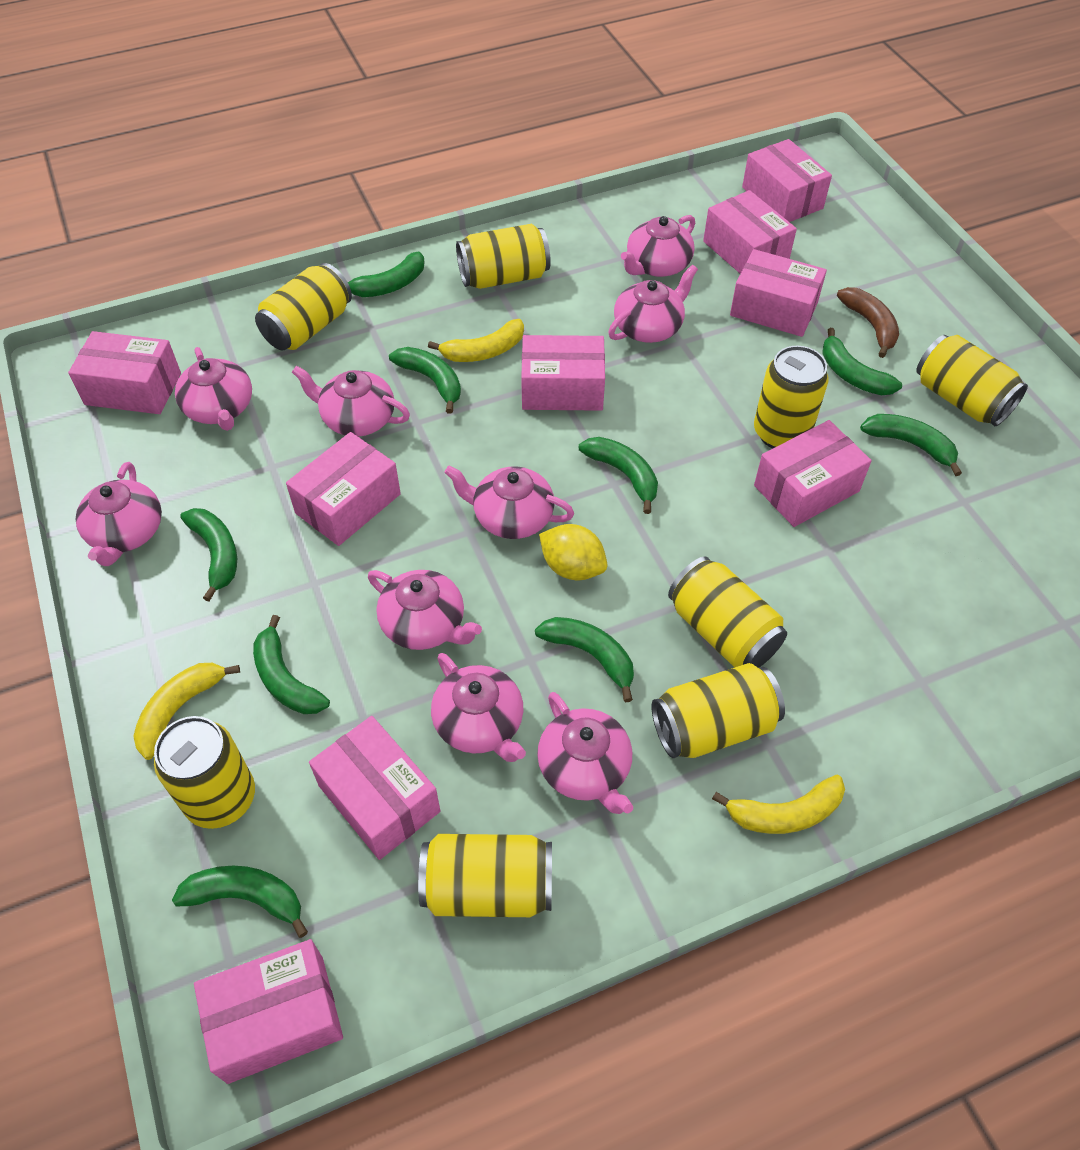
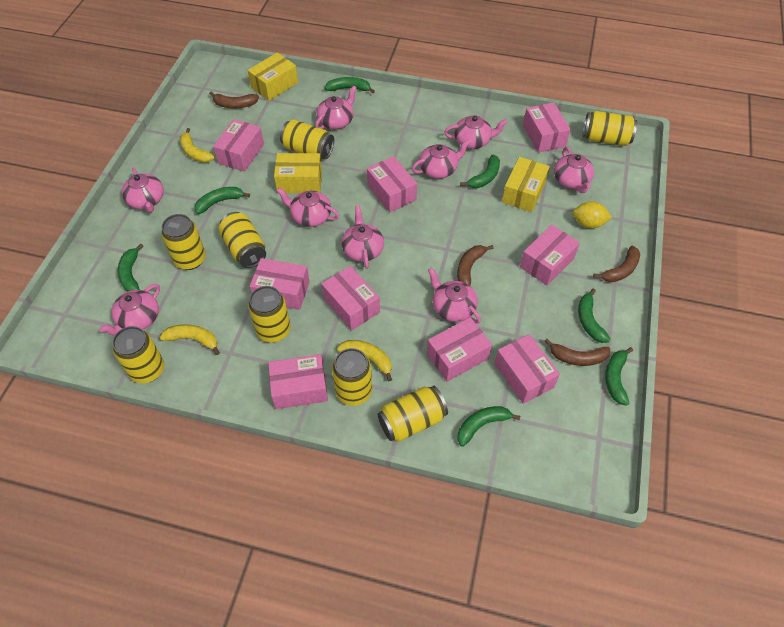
brown banana: [837,287,899,358] = 1 -> [209,92,259,109] [457,245,494,286] [545,339,610,366] [593,245,640,282] = 4
green banana: [172,866,308,938] [180,508,237,602] [253,615,330,714] [348,252,425,297] [389,347,461,414] [535,617,634,702] [579,437,658,514] [822,328,902,395] [860,414,962,476] = 9 -> [118,244,143,292] [194,187,250,214] [325,77,375,93] [457,406,520,447] [460,155,500,188] [578,289,611,343] [605,347,633,406] = 7
yellow box: none = 0 -> [248,53,298,101] [274,153,322,193] [502,157,550,212] = 3

